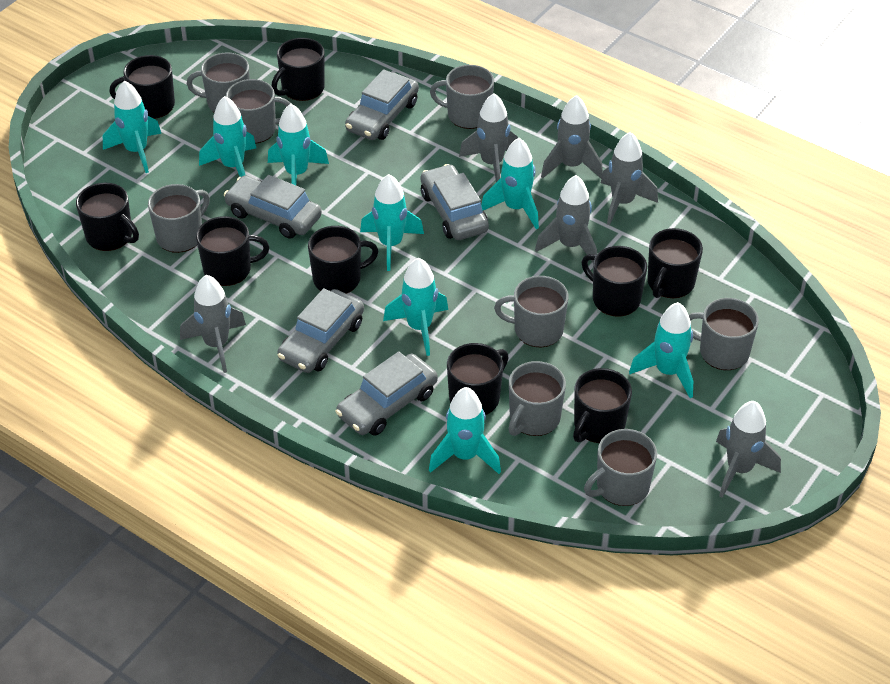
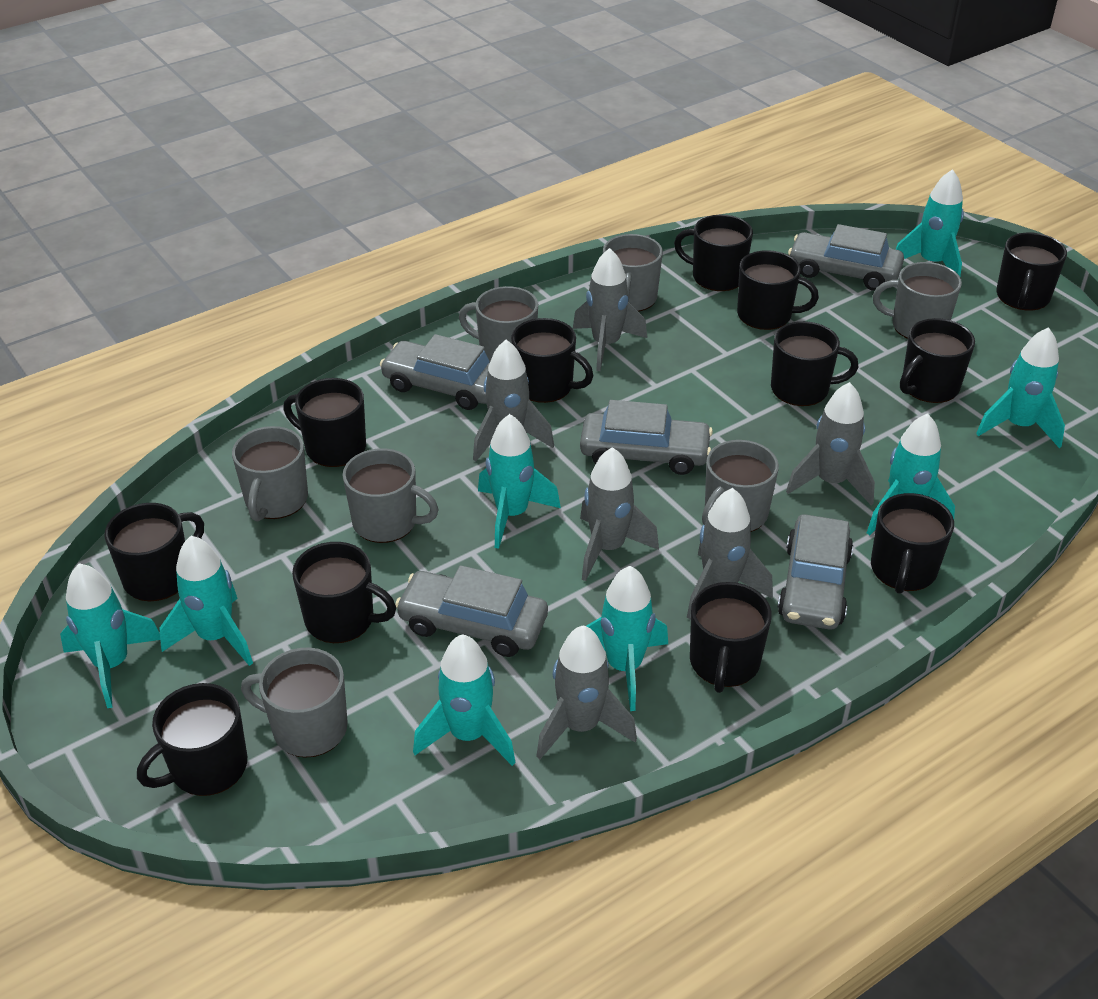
black mug: [76,183,139,251] [109,55,175,119] [196,216,269,286] [272,38,325,101] [308,226,378,294] [447,343,509,415] [573,368,632,443] [582,246,647,317] [647,228,703,298] = 9 -> [105,503,204,601] [137,683,247,796] [283,378,366,467] [292,542,396,643] [511,318,593,403] [674,215,753,291] [690,582,772,693] [737,250,819,330] [771,321,858,406] [871,493,954,594] [900,318,975,403] [996,232,1067,311] = 12
grey mug: [148,184,210,253] [187,53,250,113] [226,79,291,144] [430,65,494,129] [494,276,568,347] [508,361,566,436] [584,429,657,506] [689,298,759,370] = 8 -> [232,426,308,522] [241,648,348,758] [342,448,439,543] [459,286,538,362] [603,234,663,312] [702,440,779,532] [873,262,962,339] = 7

